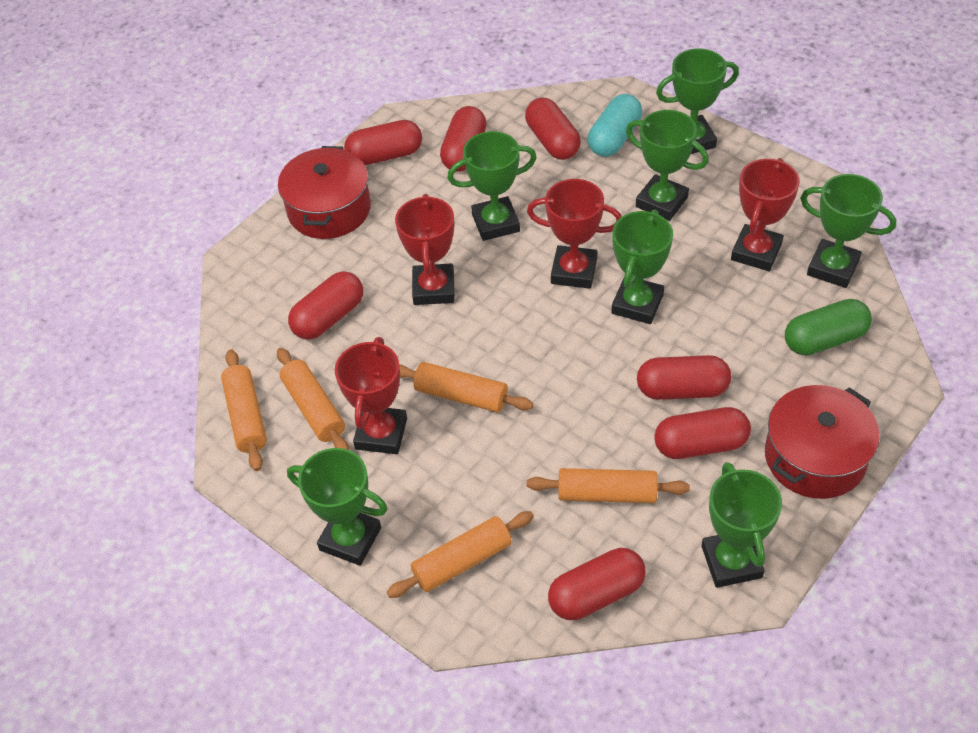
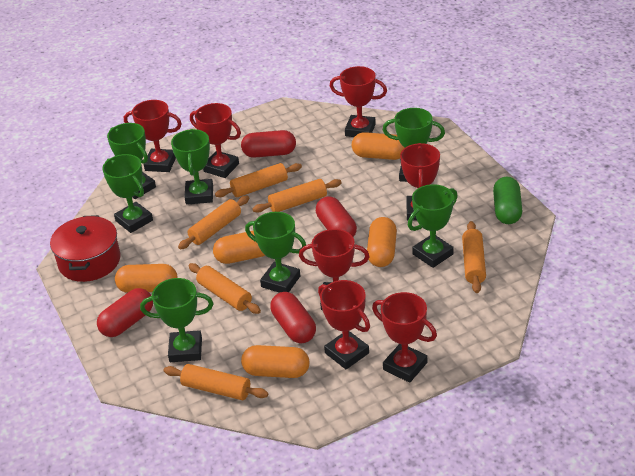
orange capsule: none = 0 -> [115,264,177,293] [213,230,265,264] [241,345,309,378] [352,132,404,160] [367,217,397,267] = 5
orange rolling pin: [221,349,267,471] [277,348,349,450] [387,511,534,598] [399,362,533,412] [526,468,690,503] = 5 -> [164,364,268,400] [178,196,249,250] [189,263,261,314] [215,163,302,197] [252,179,342,213] [462,221,486,293] = 6
red capsule: [288,271,363,340] [344,120,422,165] [440,106,487,172] [525,97,581,160] [548,548,646,620] [637,355,731,400] [654,407,751,459] = 7 -> [97,288,153,337] [241,130,296,158] [270,292,316,343] [316,196,357,237] = 4
red pot: [278,146,371,239] [765,385,880,499] = 2 -> [50,215,121,282] = 1
red trophy: [335,337,407,454] [395,194,455,305] [527,179,622,289] [731,158,800,271] = 4 -> [124,100,182,172] [190,103,241,178] [299,229,369,310] [318,280,370,369] [330,66,387,137] [372,292,437,383] [400,143,440,221] = 7
turquoise capsule: [588,94,642,157] = 1 -> none = 0

